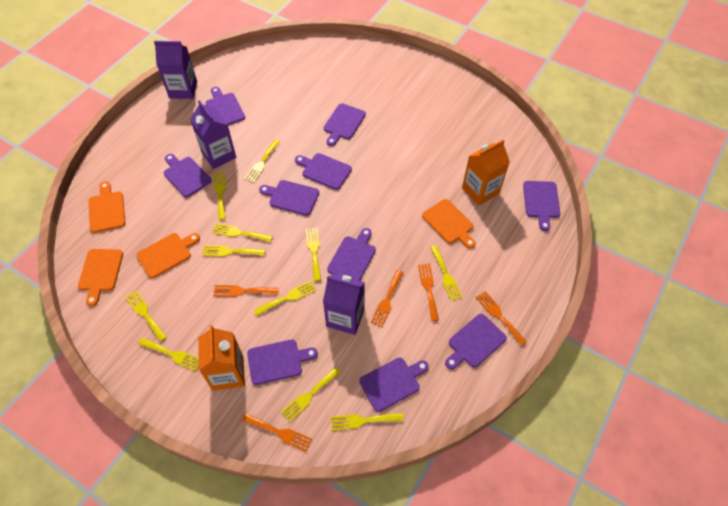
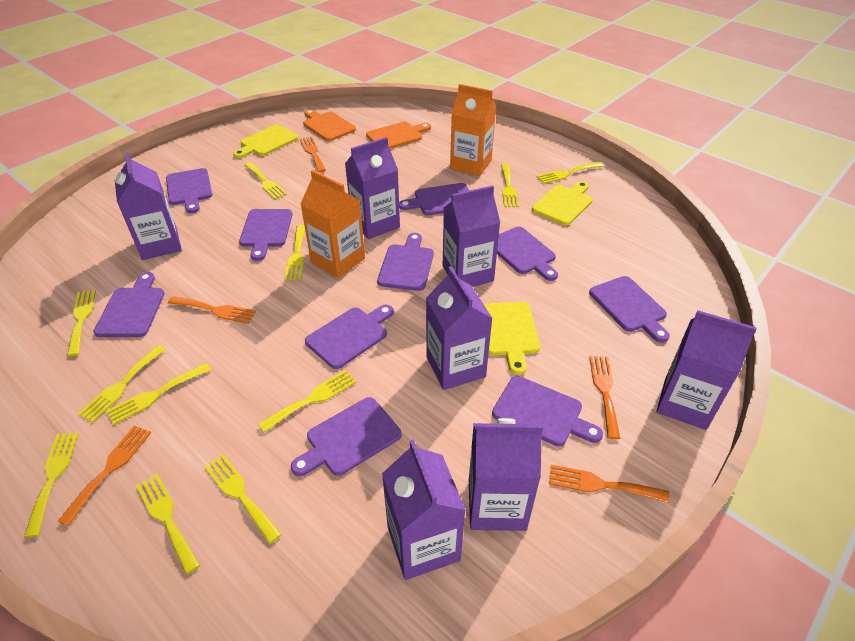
orange cutting board: [78,249,123,306] [89,181,125,233] [136,233,200,278] [422,199,476,249] = 4 -> [303,109,356,141] [366,122,431,149] = 2
purple carton: [154,41,197,99] [190,100,236,169] [323,274,365,335] = 3 -> [115,152,182,260] [345,137,400,239] [382,440,466,580] [426,266,493,390] [443,185,500,287] [469,418,543,531] [656,310,757,430] = 7
yellow cutting board: none = 0 -> [233,124,299,158] [484,302,540,375] [532,181,593,225] = 3

